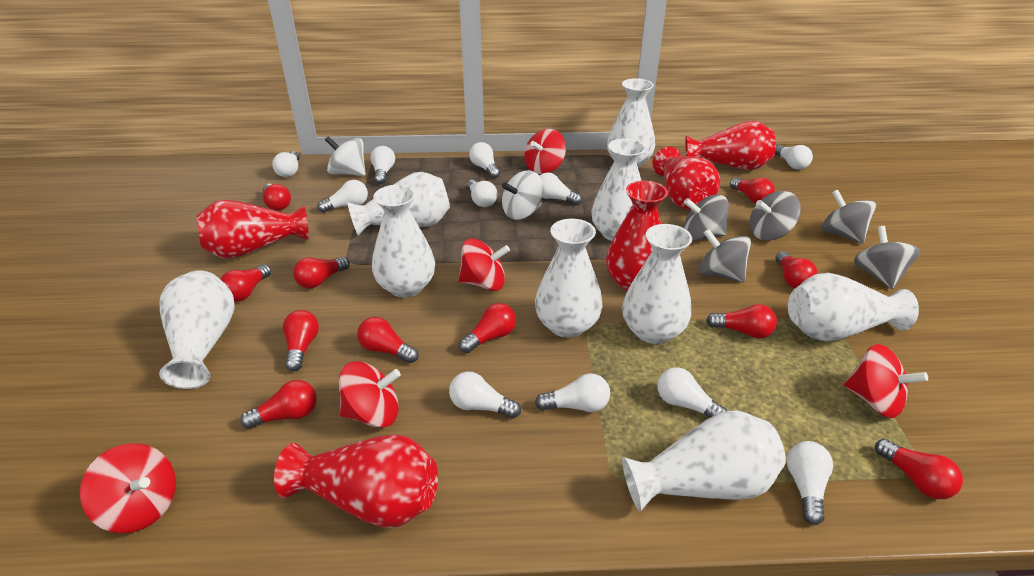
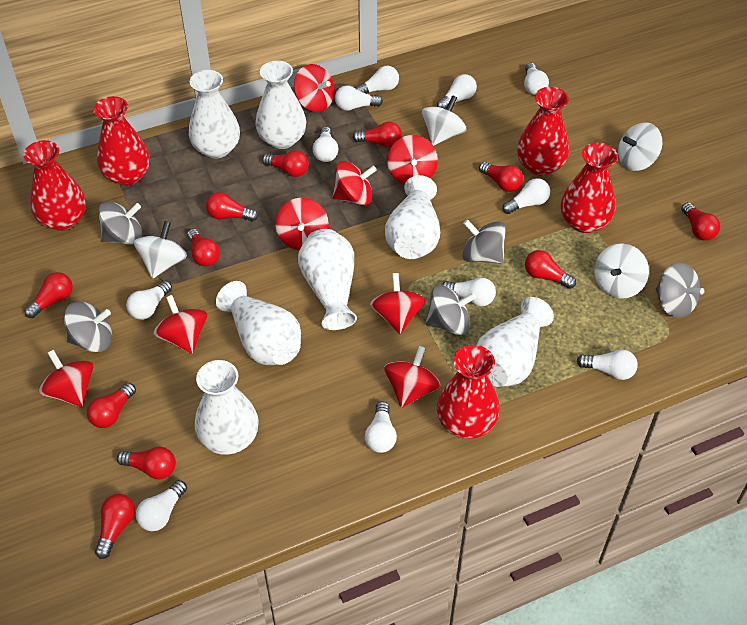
red spinning top: [80,443,176,533] [339,361,401,428] [458,238,510,291] [524,129,566,174] [844,344,928,418] = 5 -> [39,350,93,407] [153,295,207,354] [275,198,329,250] [294,64,335,112] [332,161,377,205] [369,273,426,334] [384,346,441,408] [387,135,438,185] = 8
white spinning top: [325,136,366,176] [502,170,543,220] = 2 -> [134,221,187,279] [422,95,466,146] [594,243,649,299] [618,122,662,171] = 4
white vase: [159,270,235,389] [347,172,450,236] [372,185,435,297] [535,219,603,338] [591,138,646,241] [607,78,655,168] [622,224,692,344] [622,410,786,512] [788,273,919,341] = 9 -> [189,70,240,158] [195,360,259,455] [216,281,301,365] [255,61,306,149] [298,229,357,330] [385,175,440,259] [476,297,554,387] = 7

